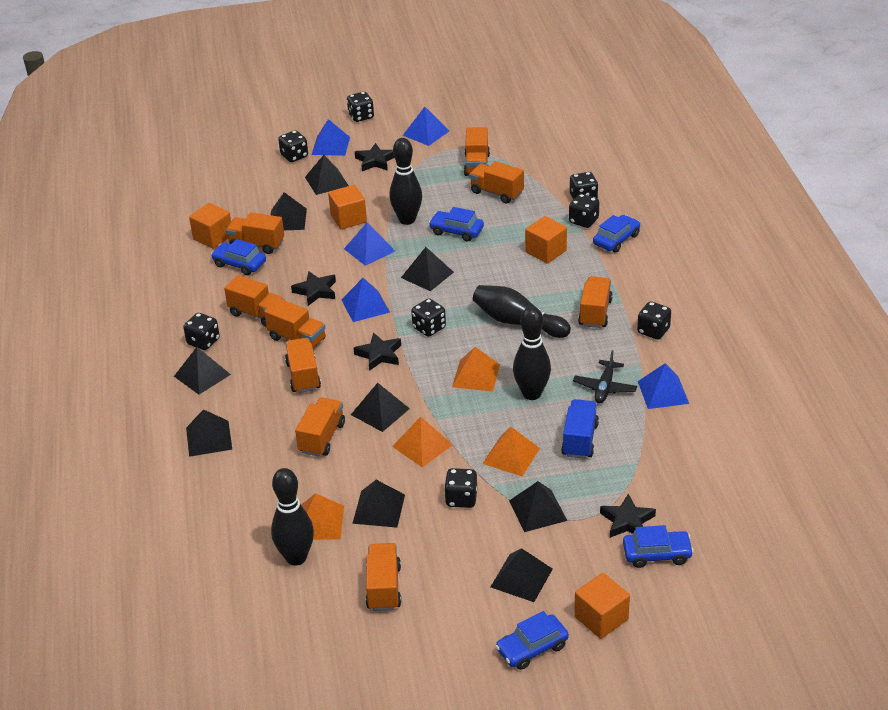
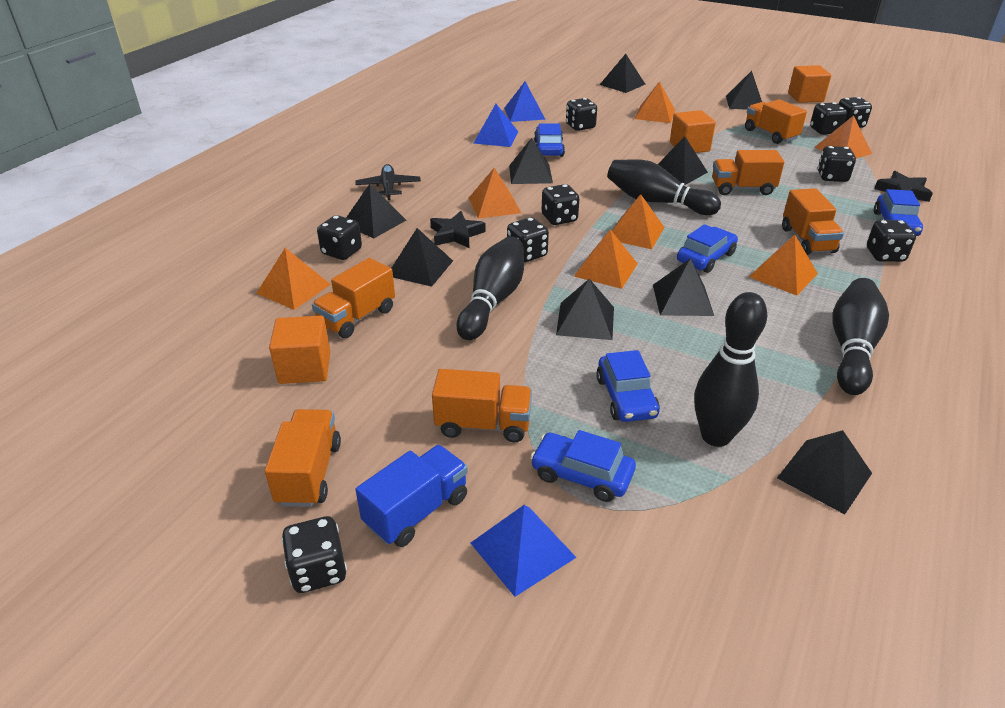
black dice: [183,313,220,350] [278,130,308,162] [347,92,374,122] [411,298,446,337] [444,468,477,508] [569,194,599,228] [570,172,598,200] [637,301,671,339] = 8 -> [281,516,347,593] [317,215,362,260] [507,217,549,262] [542,184,579,225] [566,98,597,131] [810,102,847,135] [817,146,856,182] [839,97,872,128] [867,220,916,262] = 9
black star: [291,271,336,306] [354,332,401,371] [355,143,394,171] [600,494,656,538] = 4 -> [430,211,486,248] [874,171,933,202] = 2
blue pyramid: [312,119,350,156] [341,278,390,322] [344,222,395,266] [403,107,449,146] [638,363,689,409] = 5 -> [471,505,577,597] [473,104,518,147] [504,81,546,122] = 3
orange cube: [189,203,231,249] [328,185,367,229] [525,216,567,264] [574,573,630,639] = 4 -> [269,316,331,384] [670,110,716,153] [788,65,831,103] = 3
orange pyramid: [301,493,344,540] [392,416,453,467] [452,347,500,392] [482,427,540,476] = 4 -> [256,248,331,310] [469,168,521,219] [574,229,638,289] [612,194,665,249] [635,81,675,123] [749,235,818,296] [815,115,872,158] = 7
orange truck: [224,275,285,327] [226,212,284,254] [264,298,326,348] [285,338,321,393] [295,397,345,457] [366,543,401,611] [464,127,490,176] [469,161,524,204] [578,276,613,328] = 9 -> [265,409,341,507] [312,258,395,338] [432,369,532,443] [712,150,784,195] [745,99,807,144] [782,188,844,255] = 6

